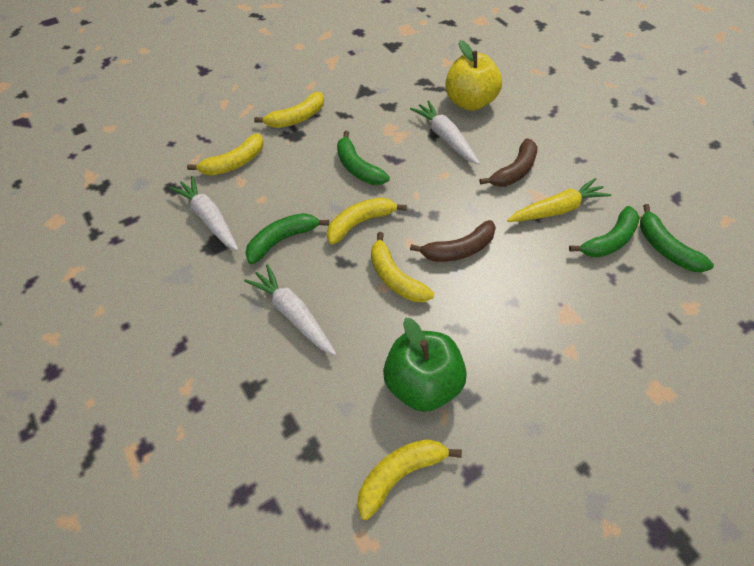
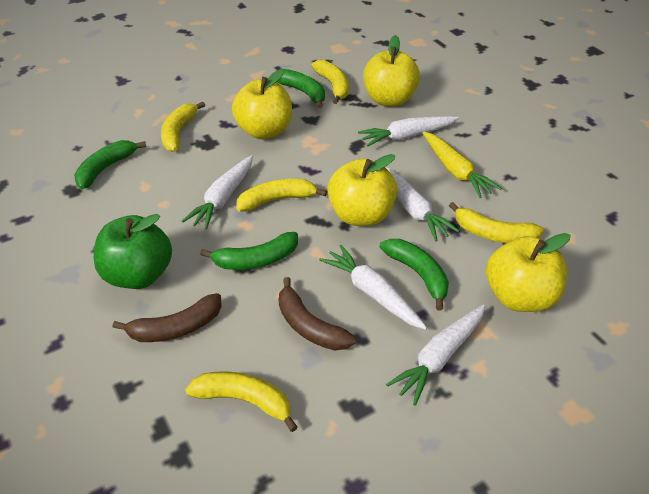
white carrot: [169,176,239,251] [244,264,336,356] [410,101,480,165] = 3 -> [182,155,253,230] [319,245,427,330] [358,116,459,147] [385,167,460,241] [386,304,485,405] = 5
yellow apple: [445,40,502,111] = 1 -> [232,69,292,139] [327,154,397,226] [363,35,420,107] [486,233,570,312] = 4

